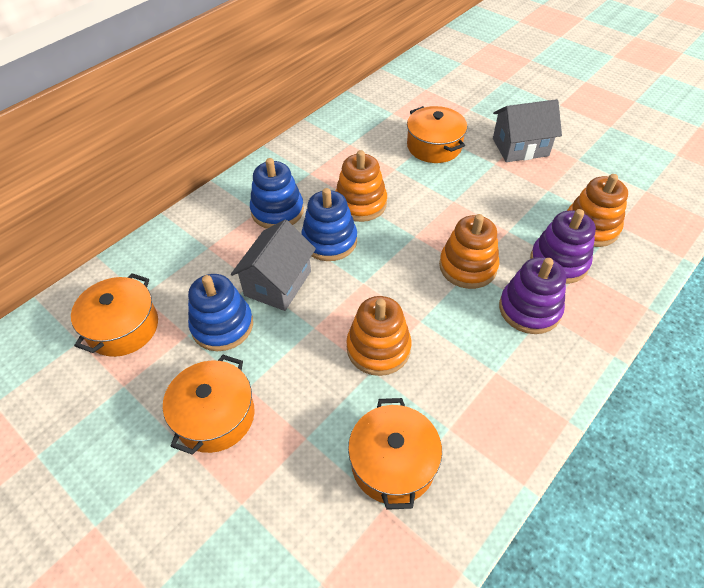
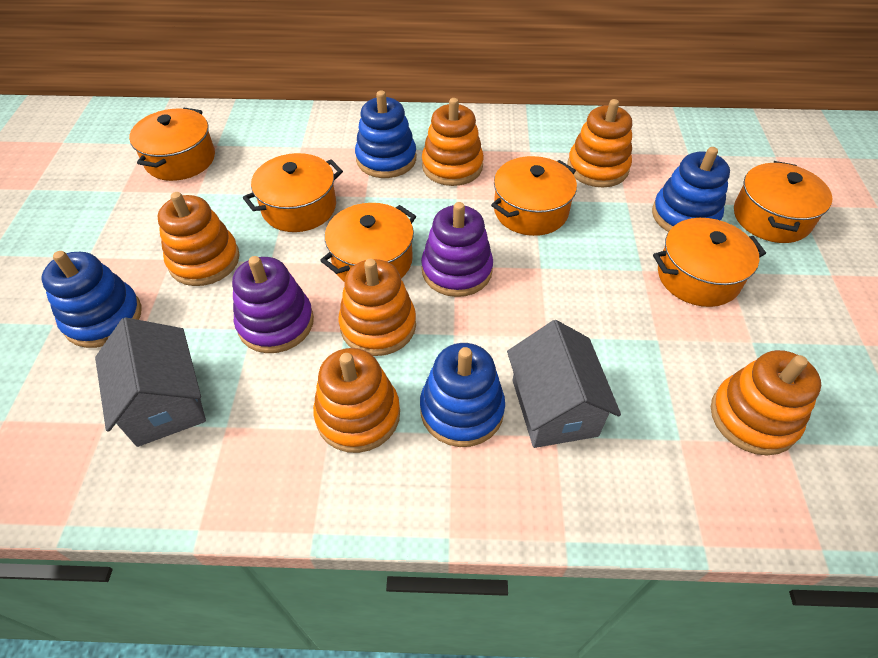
blue stacking toy: [188,274,253,351] [250,158,304,228] [301,188,357,261] = 3 -> [41,251,141,348] [355,91,416,178] [420,343,505,447] [652,147,730,232] = 4
orange pot: [71,273,158,357] [163,355,255,455] [348,398,442,510] [407,106,467,163] = 4 -> [129,108,215,181] [243,153,343,232] [320,203,416,282] [491,156,577,236] [653,218,766,307] [734,161,832,243] = 6
orange stacking toy: [335,150,387,222] [346,296,412,376] [439,214,499,289] [567,174,628,247] = 4 -> [157,192,240,286] [313,348,400,453] [339,259,416,356] [422,98,484,186] [568,99,632,187] [711,350,821,455] = 6

